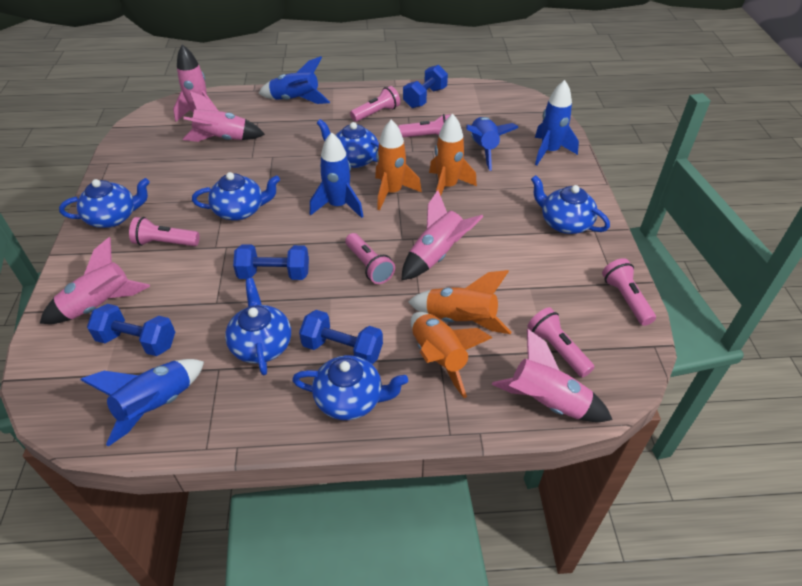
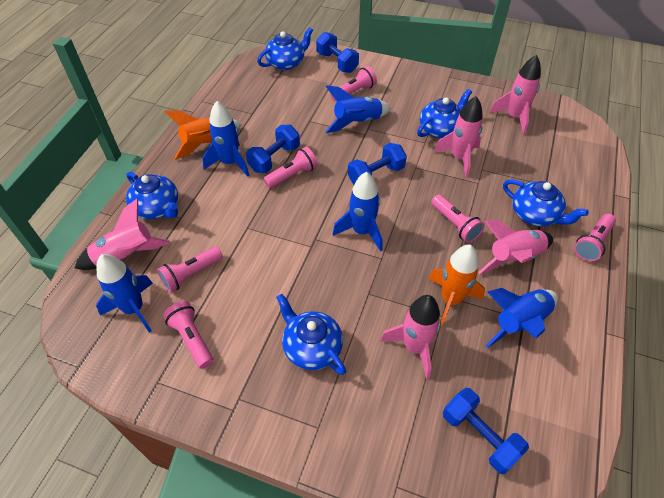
blue teapot: [59,178,150,228] [192,172,280,220] [225,278,291,375] [292,355,408,420] [317,119,379,168] [531,175,610,234] = 6 -> [126,172,178,219] [257,27,313,70] [276,294,346,375] [417,89,472,138] [503,179,589,227] = 5
orange rocket: [375,119,422,210] [408,270,511,334] [411,312,492,398] [429,114,477,196] = 4 -> [165,111,242,160] [428,245,485,327] = 2

